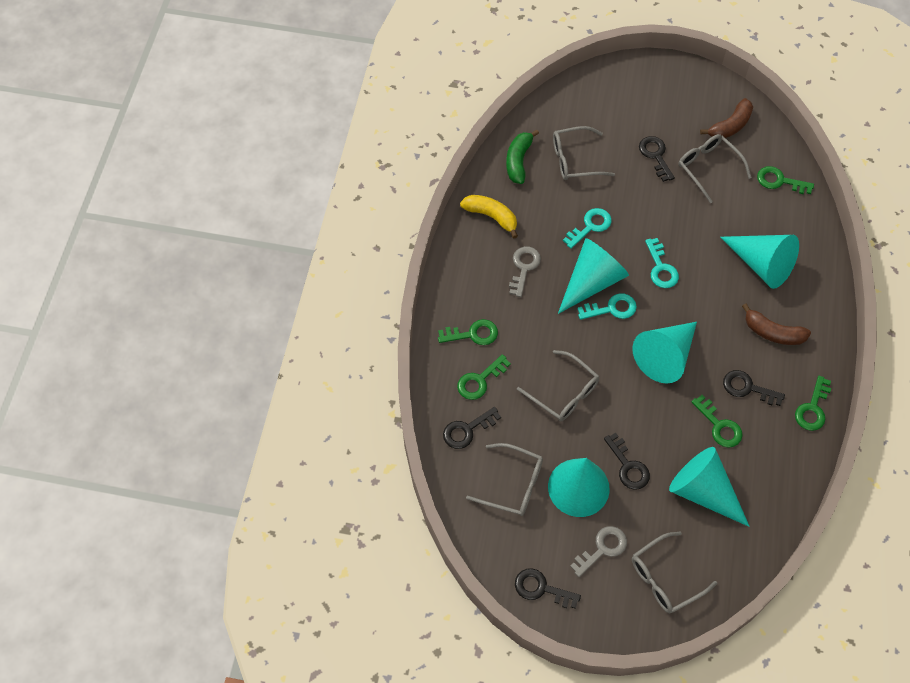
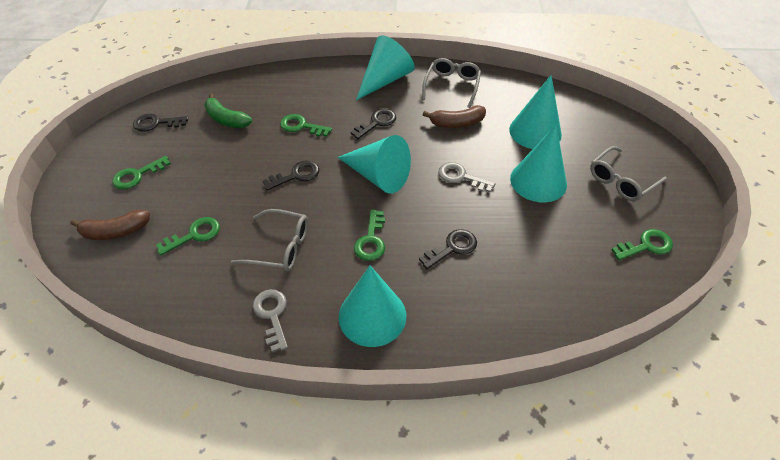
black key: [443,407,501,449] [515,568,581,609] [604,433,650,490] [639,136,675,182] [723,370,785,406] = 5 -> [133,114,188,132] [263,161,319,190] [351,109,396,139] [419,229,477,269] = 4
grey glasses: [466,443,543,516] [517,350,599,421] [553,126,615,180] [632,532,718,614] [678,134,752,203] = 5 -> [231,209,308,271] [422,58,481,108] [590,146,667,201] = 3
turquoise key: [563,208,612,249] [578,293,637,320] [645,238,679,288] = 3 -> none = 0
yellow banana: [460,195,518,239] = 1 -> none = 0

